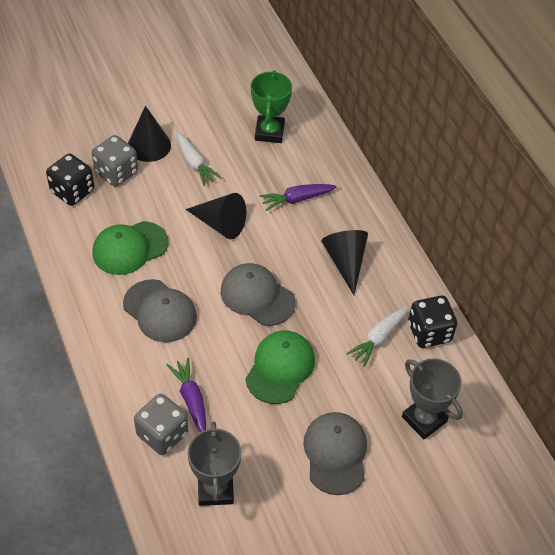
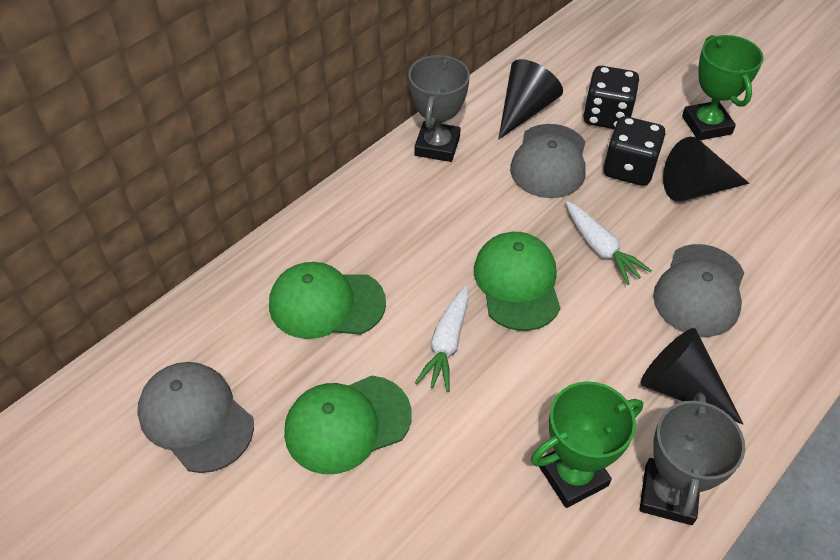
green cap: [93,221,168,275] [245,330,315,404] = 2 -> [269,262,386,339] [284,376,411,474] [474,232,560,331] = 3
green trophy: [251,70,292,143] = 1 -> [531,381,643,508] [682,35,764,140] = 2
grey dice: [92,135,138,187] [134,394,188,455] = 2 -> none = 0
purple carrot: [167,358,206,432] [260,184,337,211] = 2 -> none = 0

